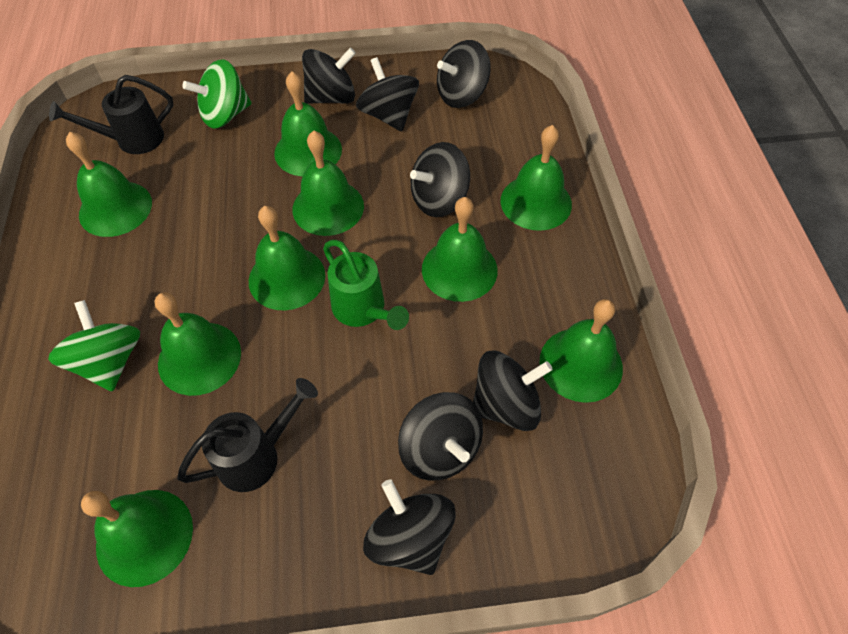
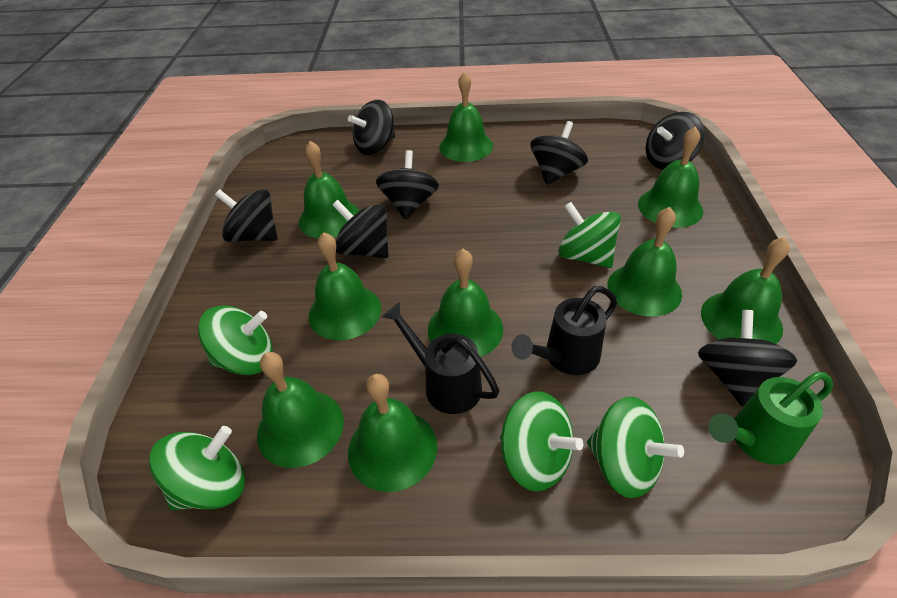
green spinning top: [48,300,140,392] [182,59,251,129] = 2 -> [149,426,245,510] [198,305,273,375] [500,391,583,492] [558,202,621,268] [587,397,684,498] = 5

